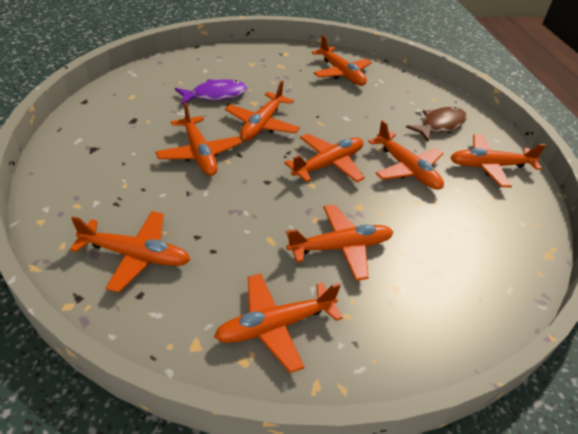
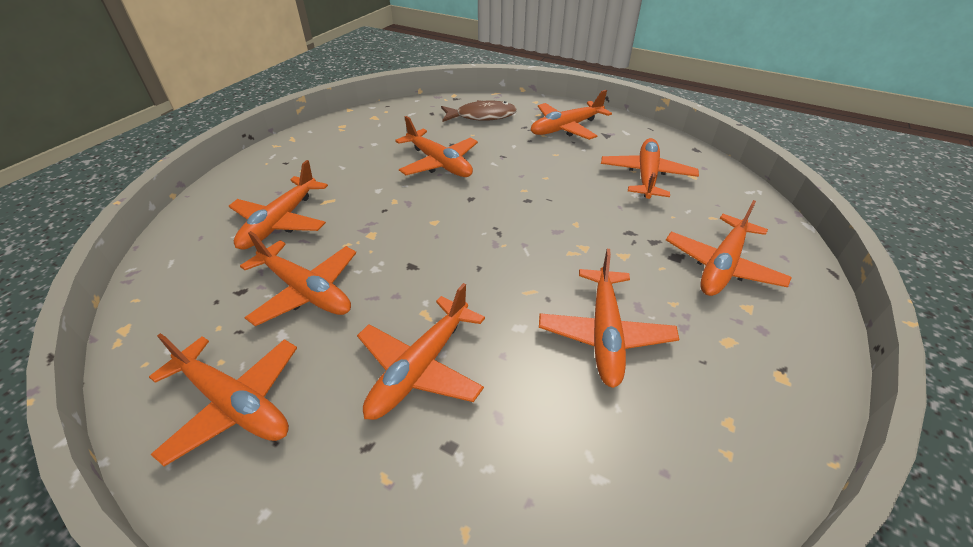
purple fish: [175,79,248,105] = 1 -> none = 0

